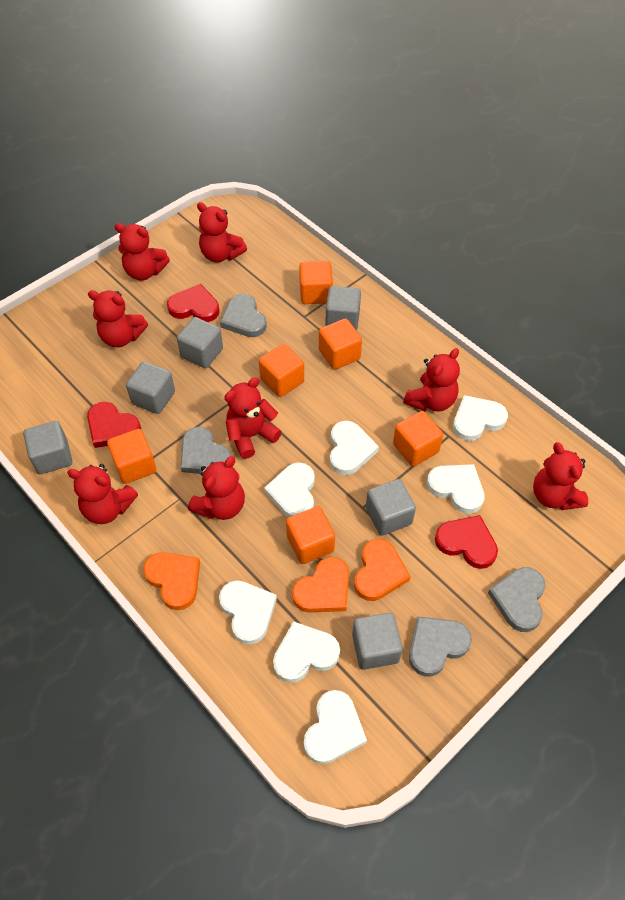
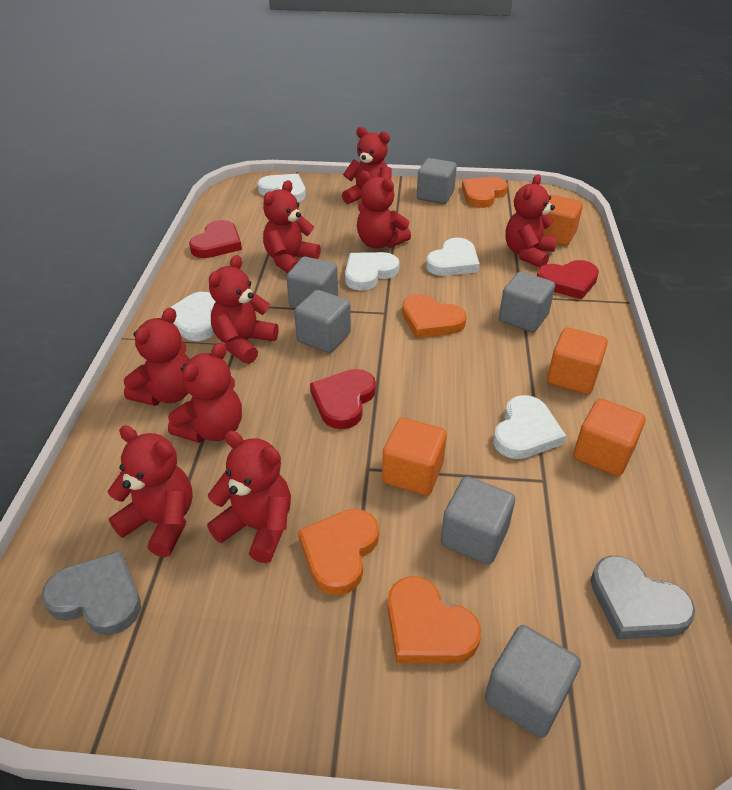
grey heart: [180,427,231,474] [220,294,267,337] [409,616,472,677] [488,567,545,632] = 4 -> [42,551,141,635] [591,556,695,640] = 2
orange cube: [107,429,156,484] [259,344,304,397] [286,506,335,564] [299,261,333,304] [319,318,362,370] [393,411,443,467] = 6 -> [382,418,447,495] [543,195,583,246] [547,327,608,395] [573,398,646,477] = 4
orange heart: [143,552,200,610] [292,557,349,613] [354,539,411,601] = 3 -> [298,509,379,595] [387,576,481,664] [402,294,467,338] [462,177,508,208] = 4
red teddy bear: [67,464,138,524] [88,290,148,347] [114,223,170,281] [188,456,245,520] [197,202,247,263] [224,377,282,459] [403,348,460,411] [533,442,588,510] = 8 -> [108,426,193,557] [123,308,190,406] [168,343,242,443] [207,431,291,563] [209,255,279,364] [263,180,321,273] [342,127,392,204] [357,171,411,248] [505,174,557,268] = 9
white heart: [219,580,277,645] [264,463,315,518] [273,621,340,683] [304,690,367,764] [330,421,379,475] [427,464,485,514] [453,395,508,441] = 7 -> [161,292,216,341] [257,174,306,202] [345,252,400,291] [426,238,480,276] [493,395,566,459] = 5

